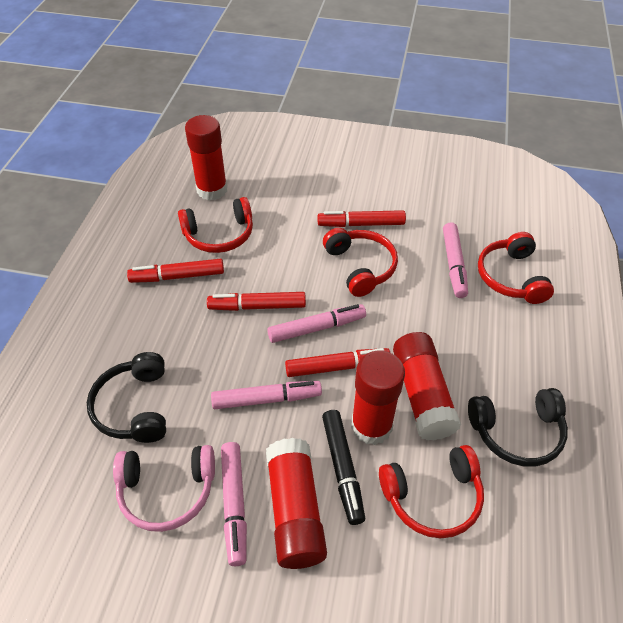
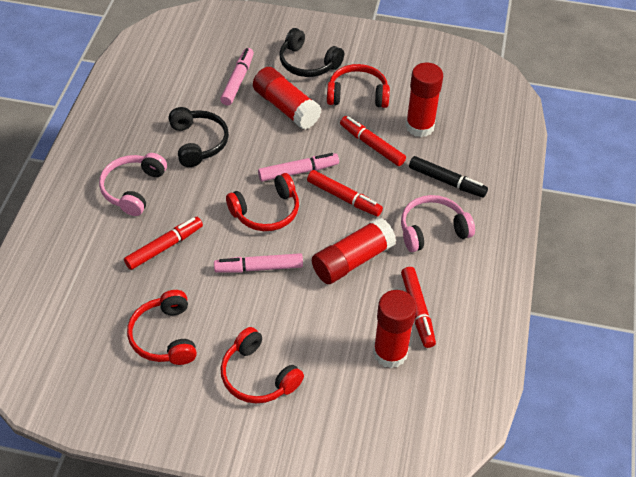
pink headphones: [113,445,215,532] = 1 -> [99,153,167,216] [401,195,475,252] = 2
pink marker: [211,381,322,409] [221,442,247,566] [267,304,366,343] [443,222,468,298] = 4 -> [214,253,303,273] [220,48,254,105] [258,153,339,182] = 3

